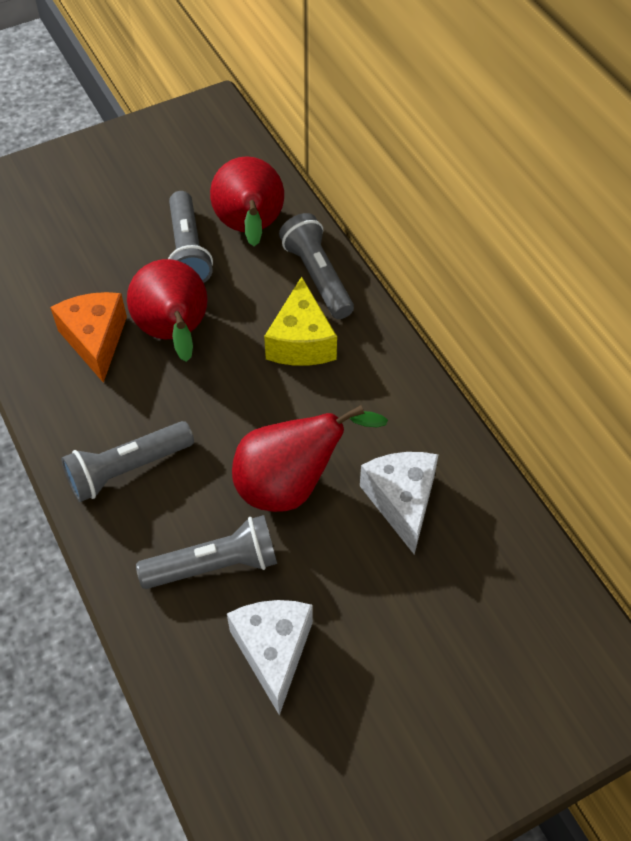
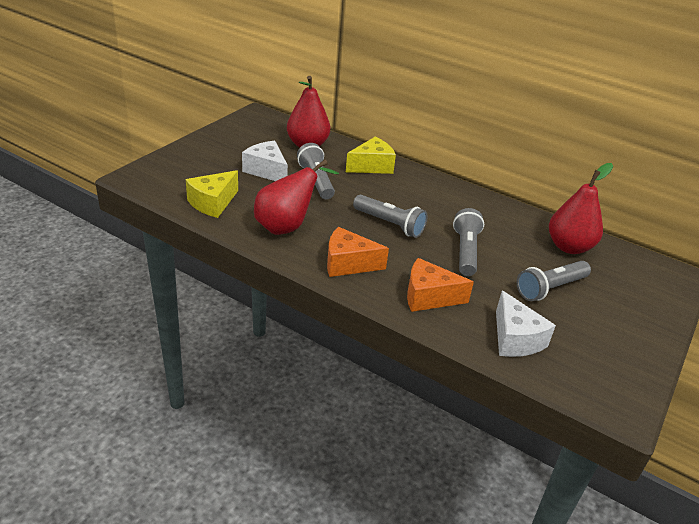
orange cheese: [50,292,127,383] = 1 -> [327,227,389,277] [407,258,474,312] = 2
yellow cheese: [264,276,337,366] = 1 -> [186,170,238,218] [346,137,396,174] = 2

